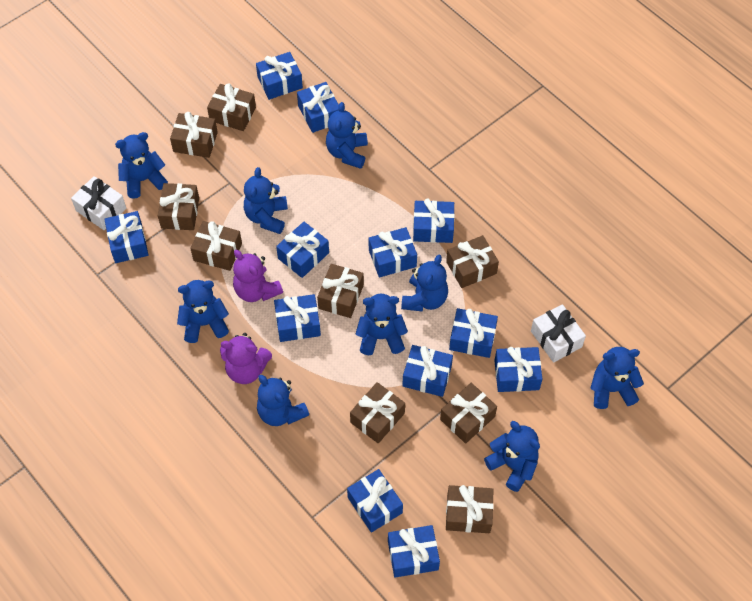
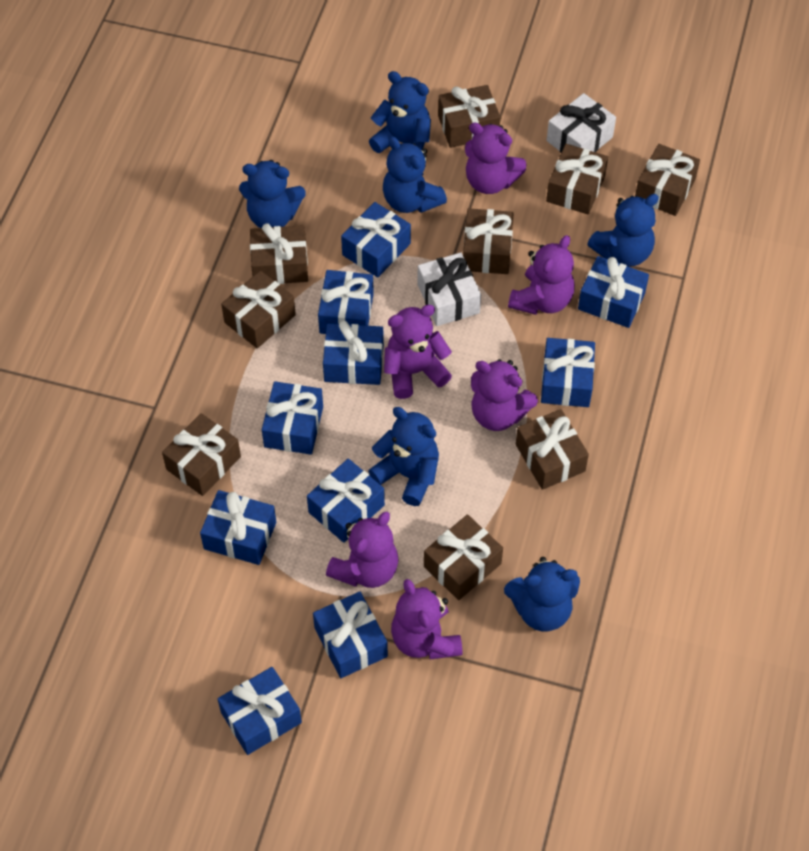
blue gift: [104,211,149,263] [256,52,303,100] [274,294,321,342] [276,222,329,278] [297,82,339,133] [347,469,403,533] [369,227,417,277] [388,525,440,578] [402,345,453,397] [413,198,455,243] [449,308,498,358] [494,347,542,392] = 12 -> [200,490,276,565] [218,667,302,755] [262,381,323,455] [307,458,385,543] [313,592,388,678] [318,270,374,334] [323,321,384,385] [341,202,411,278] [541,338,595,407] [578,256,649,328] = 10
blue teddy bear: [115,132,168,199] [177,280,229,343] [244,167,288,234] [257,375,309,426] [326,102,368,169] [356,294,408,355] [401,255,448,312] [484,421,540,492] [591,347,644,409] = 9 -> [239,160,306,228] [368,407,439,506] [369,71,431,153] [383,136,447,213] [504,557,580,631] [587,194,659,267] = 6
purple teddy bear: [220,333,272,384] [233,250,283,302] = 2 -> [326,512,399,588] [384,305,452,399] [391,579,463,660] [465,122,527,194] [471,359,538,431] [508,235,575,315] = 6

